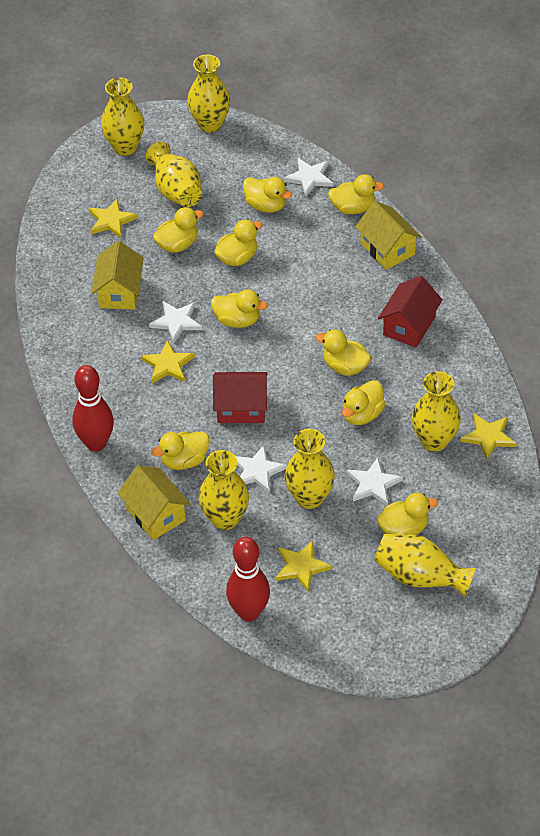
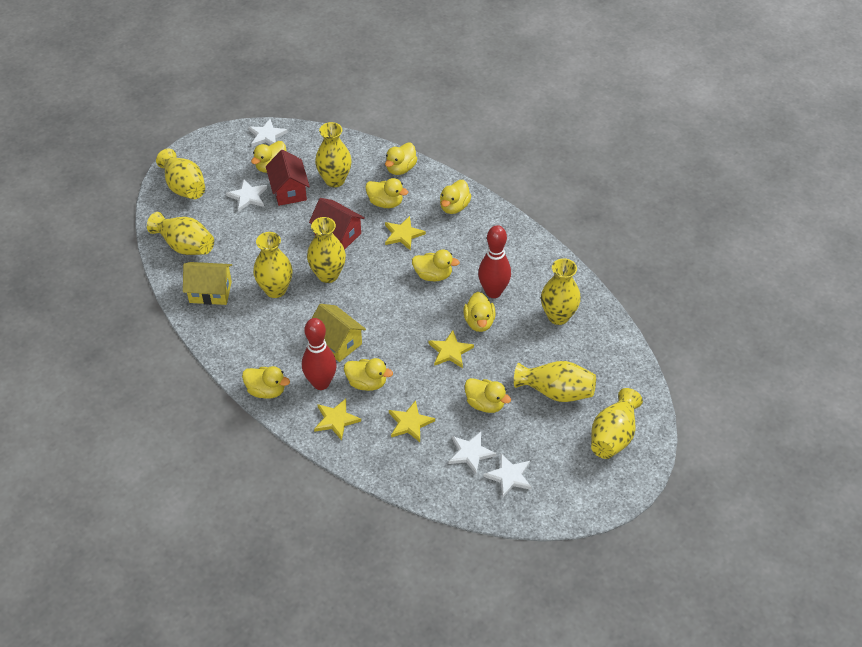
yellow house: [91,241,144,310] [118,465,190,540] [355,201,422,270] = 3 -> [183,262,232,305] [311,304,366,362] = 2
yellow vase: [101,77,144,156] [146,142,202,207] [187,55,230,133] [199,450,249,530] [285,429,335,509] [374,534,476,598] [412,371,461,452] = 7 -> [147,212,214,255] [156,149,205,199] [253,232,293,298] [307,217,346,283] [315,122,352,187] [514,361,596,402] [541,258,581,325] [591,388,643,459] = 8

